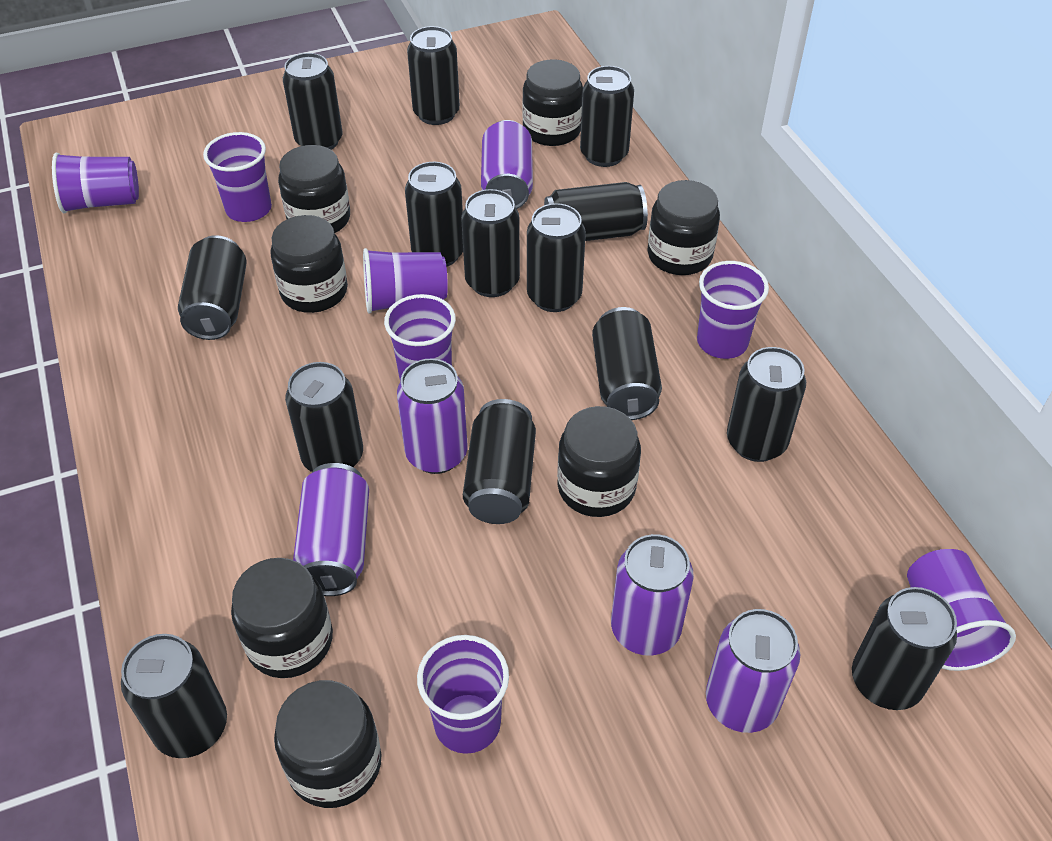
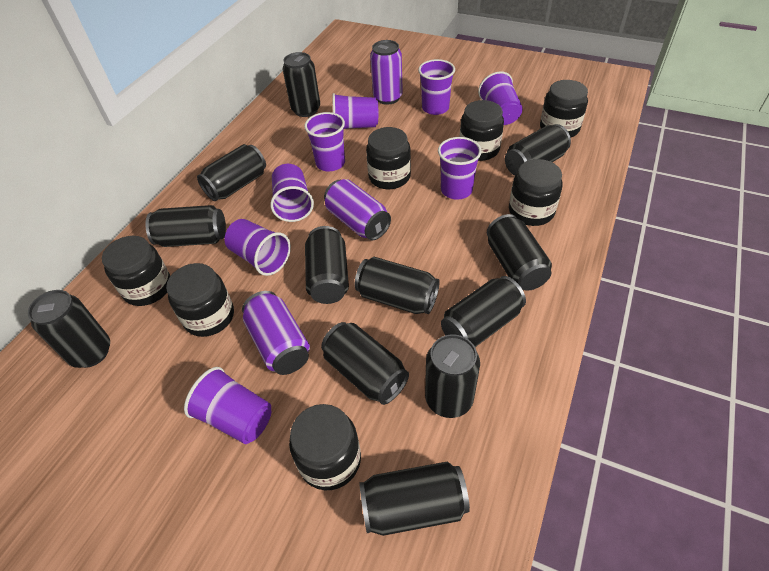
black can: [121,634,227,758] [178,235,247,340] [283,53,343,150] [285,362,363,472] [405,162,463,267] [407,26,460,125] [461,189,520,297] [463,399,536,524] [527,203,586,312] [544,182,648,241] [580,66,634,167] [592,307,662,420] [727,347,806,462] [852,587,957,710] = 14 -> [28,290,110,368] [145,205,226,247] [197,144,266,201] [283,52,320,117] [305,226,349,304] [321,322,409,405] [355,257,440,314] [359,462,470,536] [425,334,480,418] [441,276,526,347] [487,214,552,291] [505,124,571,176] = 12
purple can: [293,463,369,596] [397,359,468,474] [481,120,533,209] [611,534,694,655] [706,609,800,733] = 5 -> [242,291,310,375] [324,179,391,240] [370,40,403,105] = 3
purple cup: [52,153,139,213] [203,132,272,222] [363,248,448,314] [384,294,456,382] [417,635,509,754] [697,261,769,359] [907,549,1016,671] = 7 -> [184,367,271,444] [225,219,291,276] [271,164,314,222] [304,112,345,171] [332,93,378,129] [418,59,455,115] [438,137,482,200] [478,71,523,125] = 8

